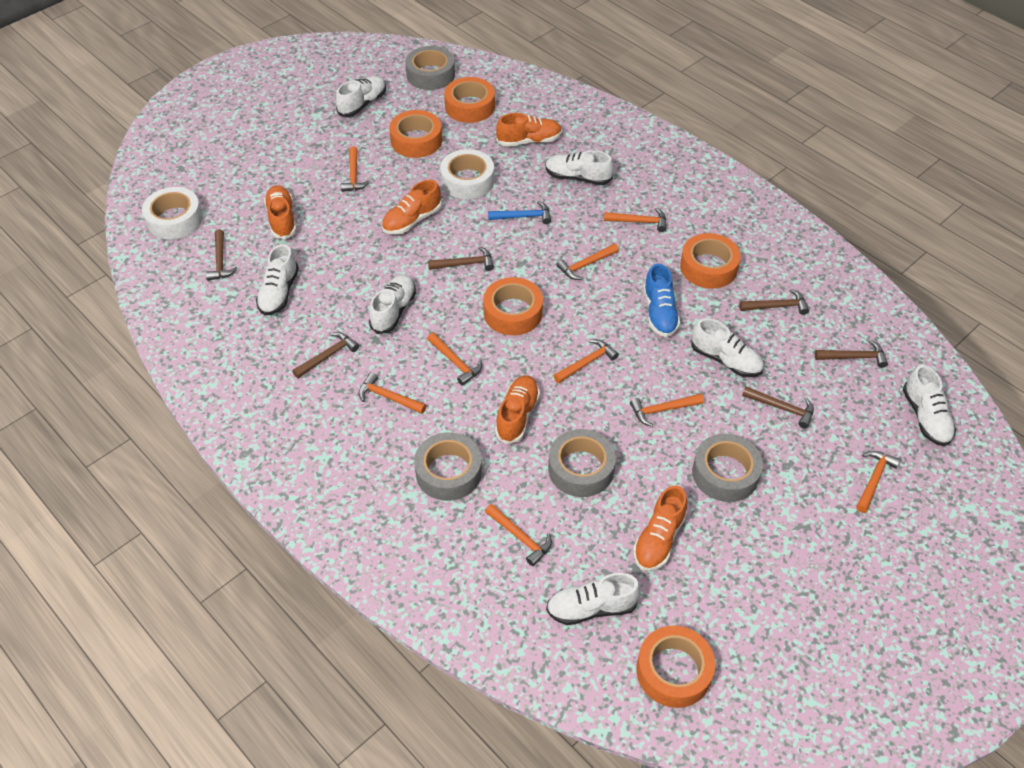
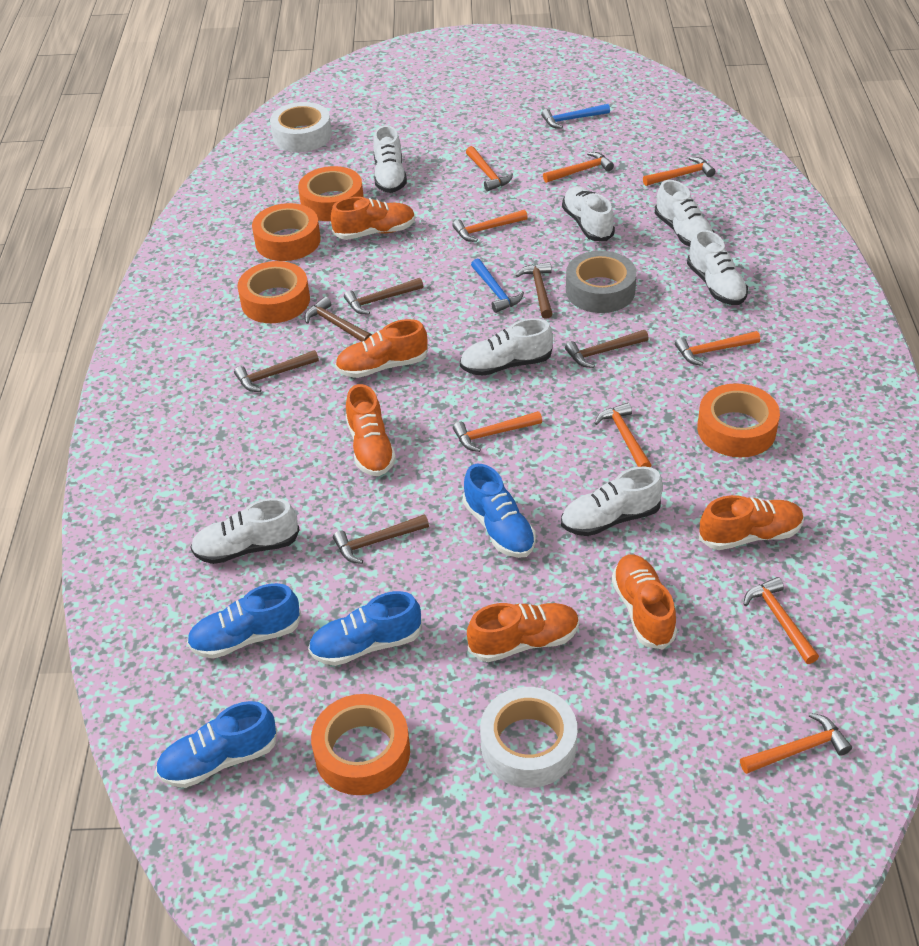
blue hammer: [488,201,551,224] = 1 -> [471,258,524,313] [541,104,610,129] = 2
blue shoe: [643,263,680,337] = 1 -> [155,701,277,788] [187,583,301,659] [308,591,422,666] [463,464,536,558] = 4
grey tape: [405,46,455,90] [414,432,482,501] [548,429,616,497] [692,434,763,502] = 4 -> [566,251,637,313] = 1
orange shoe: [264,185,296,239] [381,180,442,235] [495,375,540,444] [496,113,562,147] [633,485,687,571] = 5 -> [331,197,415,240] [335,319,428,378] [346,384,396,476] [467,603,579,662] [612,554,677,649] [699,495,804,550] = 6

